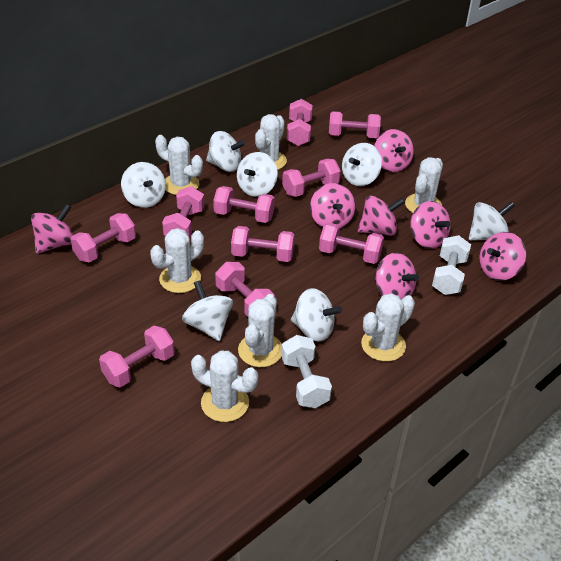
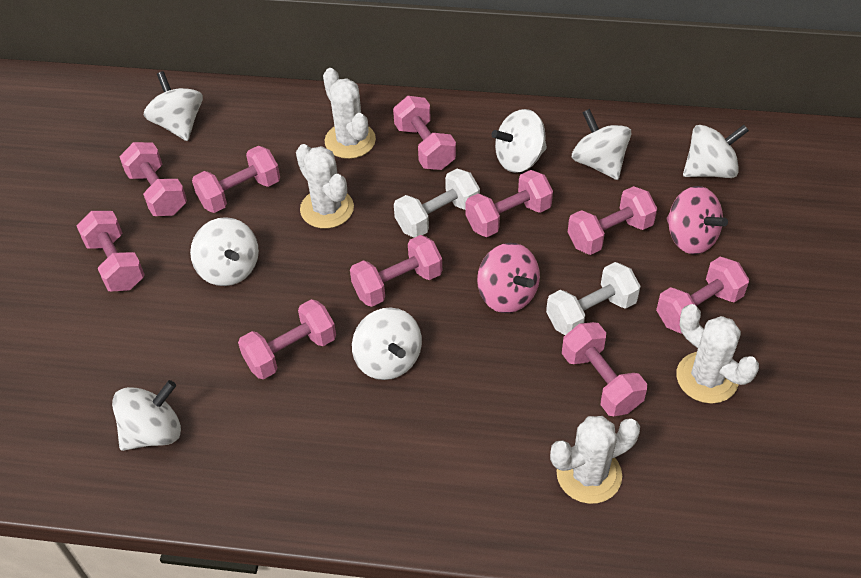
pink spinning top: [31,204,74,254] [310,183,355,228] [358,196,405,236] [374,129,414,172] [375,253,419,300] [411,201,451,249] [479,232,526,281] = 7 -> [477,243,540,313] [667,186,728,255] = 2
white cactus: [150,228,204,293] [155,135,203,195] [191,350,258,422] [238,294,282,367] [255,114,287,170] [361,293,415,362] [405,157,443,213] = 7 -> [296,144,354,229] [323,68,376,159] [550,416,640,504] [676,304,759,404] = 4

